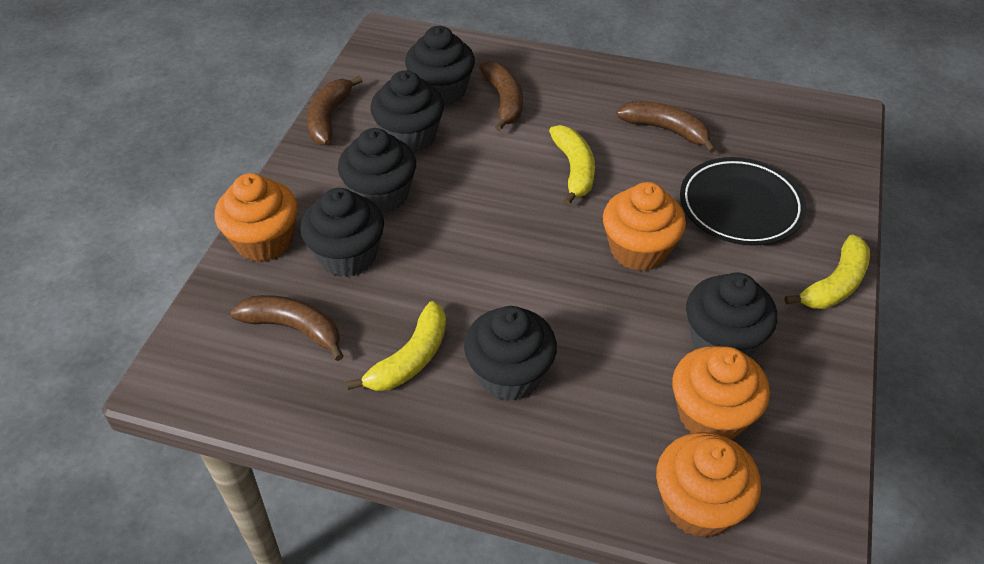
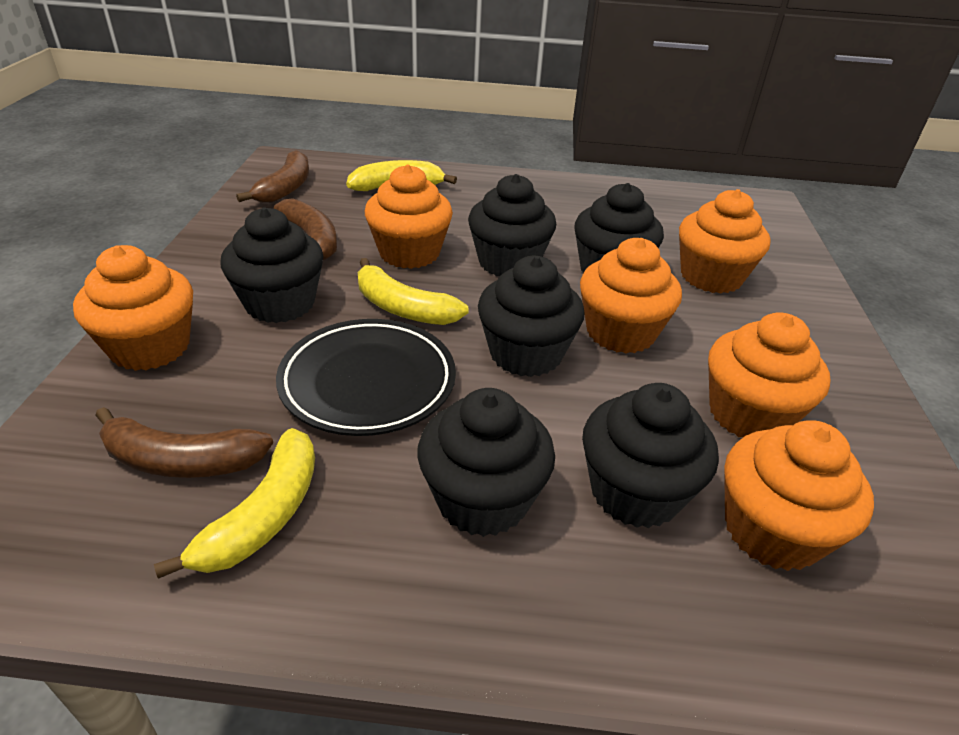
brown banana: [231,295,344,361] [307,76,363,145] [479,61,523,131] [616,101,716,153] = 4 -> [95,407,273,478] [236,150,309,203] [274,198,337,260] = 3
orange cupcake: [215,173,298,262] [603,182,686,271] [656,432,761,538] [672,346,770,440] = 4 -> [73,245,193,371] [365,164,453,269] [580,238,682,353] [679,189,770,294] [708,312,831,437] [724,421,874,571] = 6

